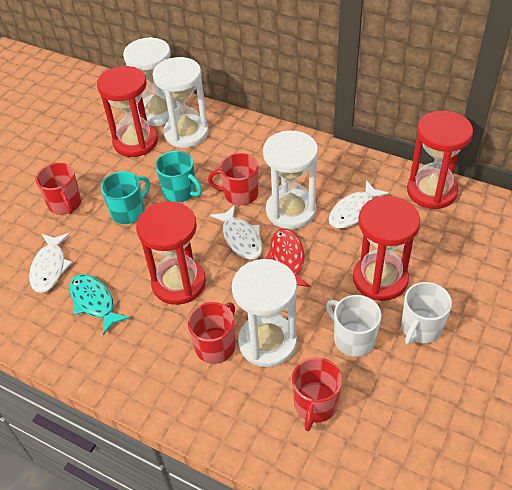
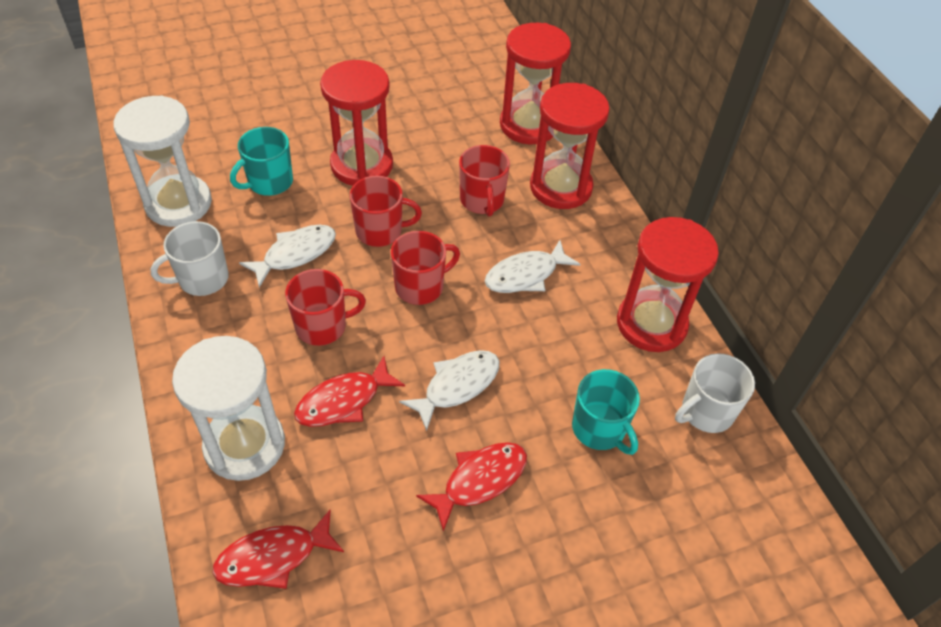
red fish: [266,228,310,287] = 1 -> [212,510,344,589] [294,356,405,427] [416,442,527,531] = 3
turquoise fish: [69,274,130,335] = 1 -> none = 0
white hourglass: [123,37,179,126] [153,57,209,148] [232,259,297,367] [263,131,318,229] = 4 -> [113,95,212,227] [172,336,285,481] = 2

